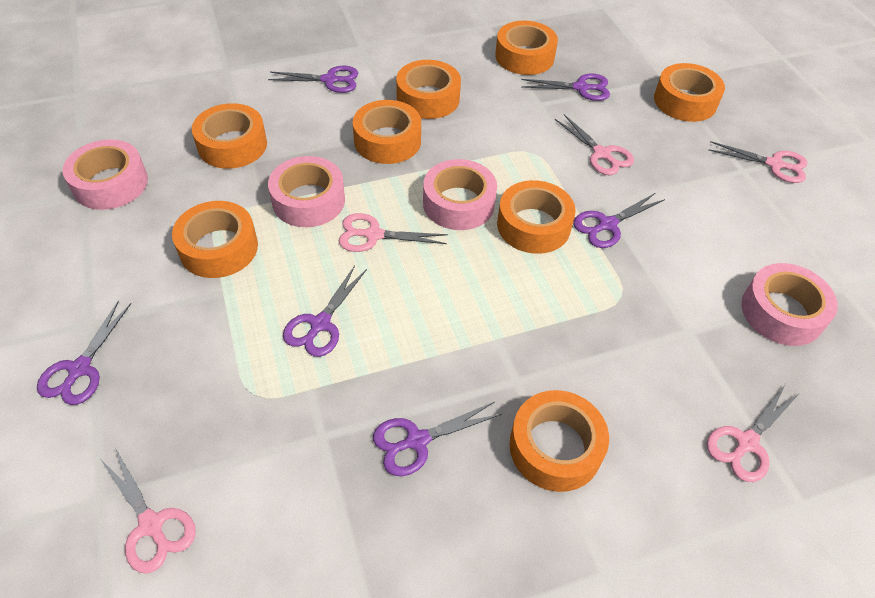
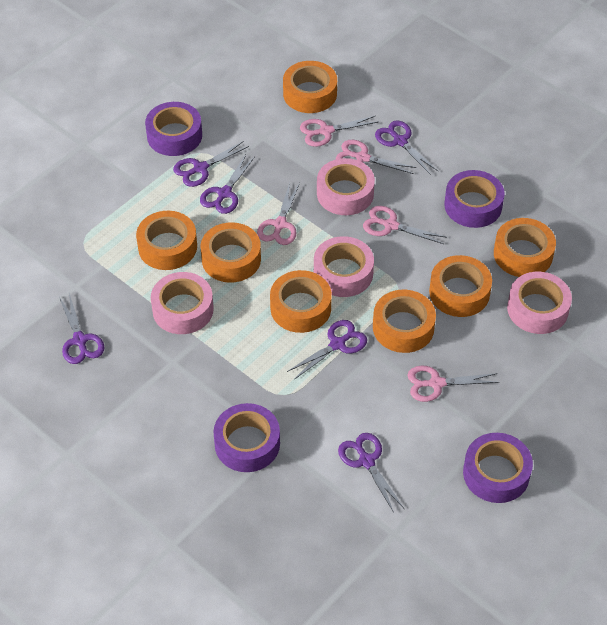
orange tape: [172,201,258,278] [192,103,267,169] [353,100,421,164] [396,60,461,119] [495,20,558,75] [497,180,576,254] [509,390,609,492] [654,63,725,122] = 8 -> [136,211,197,270] [201,222,261,283] [270,270,332,333] [283,61,337,113] [373,290,436,353] [429,255,492,317] [494,218,556,277] = 7
purple tape: none = 0 -> [145,102,202,156] [214,403,280,472] [444,170,504,228] [463,433,533,503] = 4

